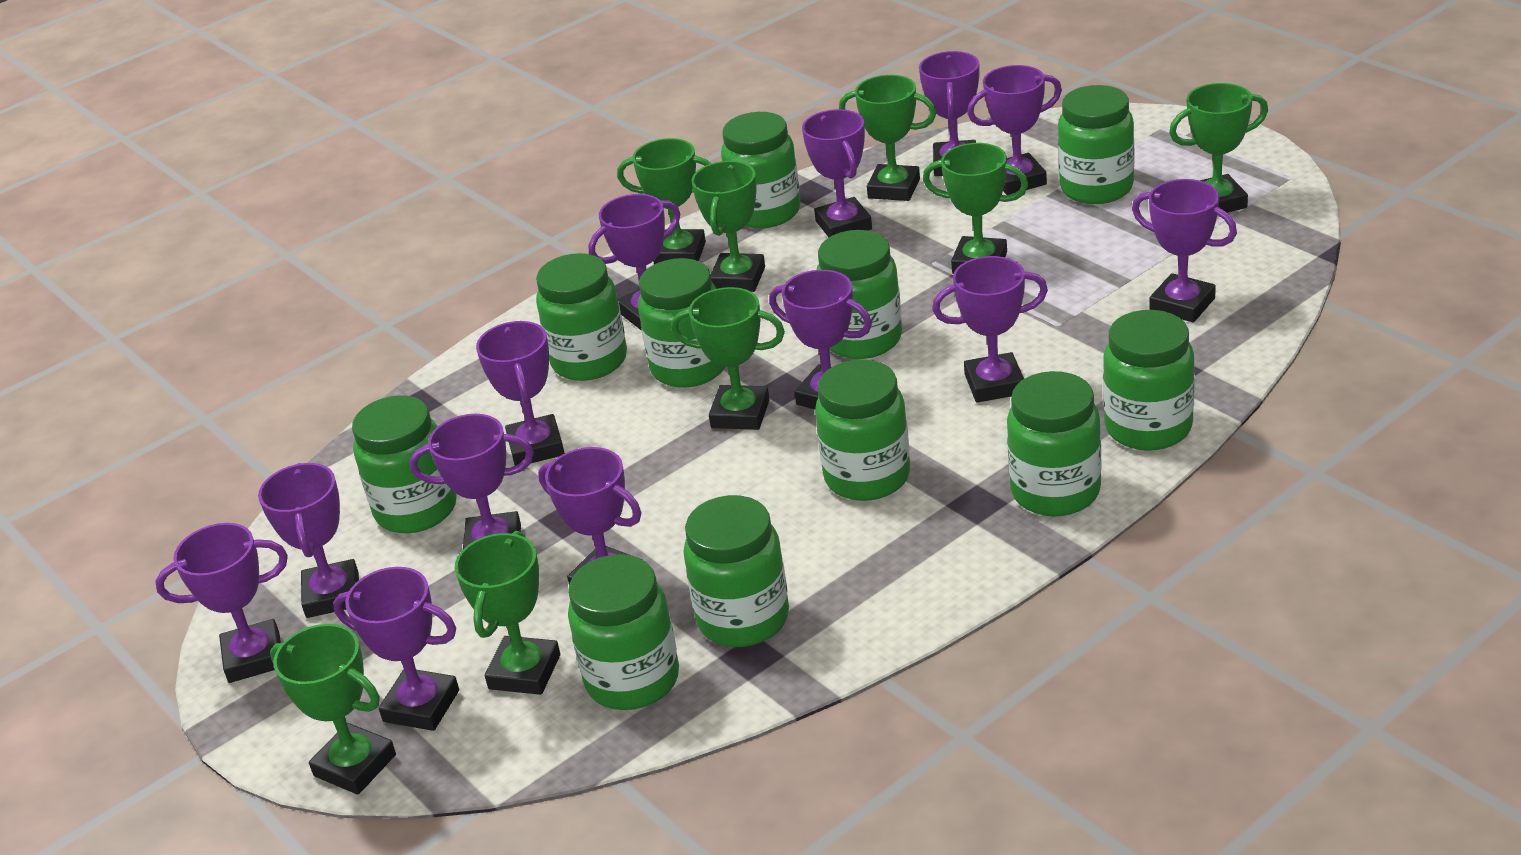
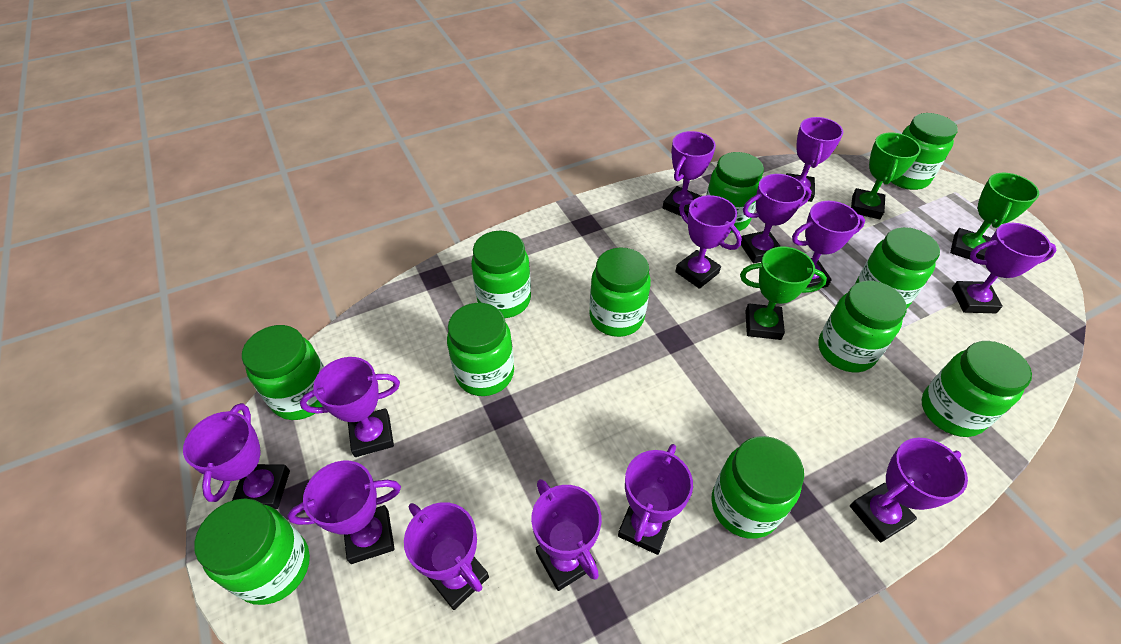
green trophy: [270,624,396,795] [454,531,560,695] [617,138,711,265] [671,287,785,430] [692,161,765,292] [839,75,936,201] [923,143,1028,274] [1169,83,1268,213] = 8 -> [740,247,827,340] [851,133,921,219] [950,173,1039,260] = 3

